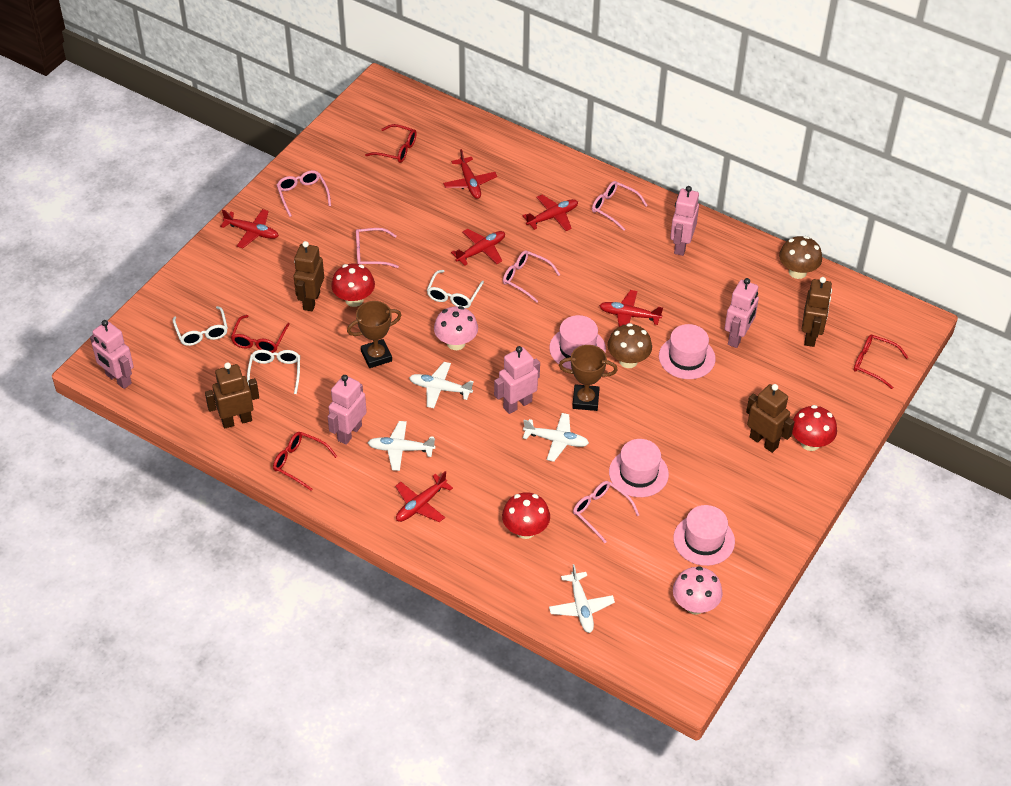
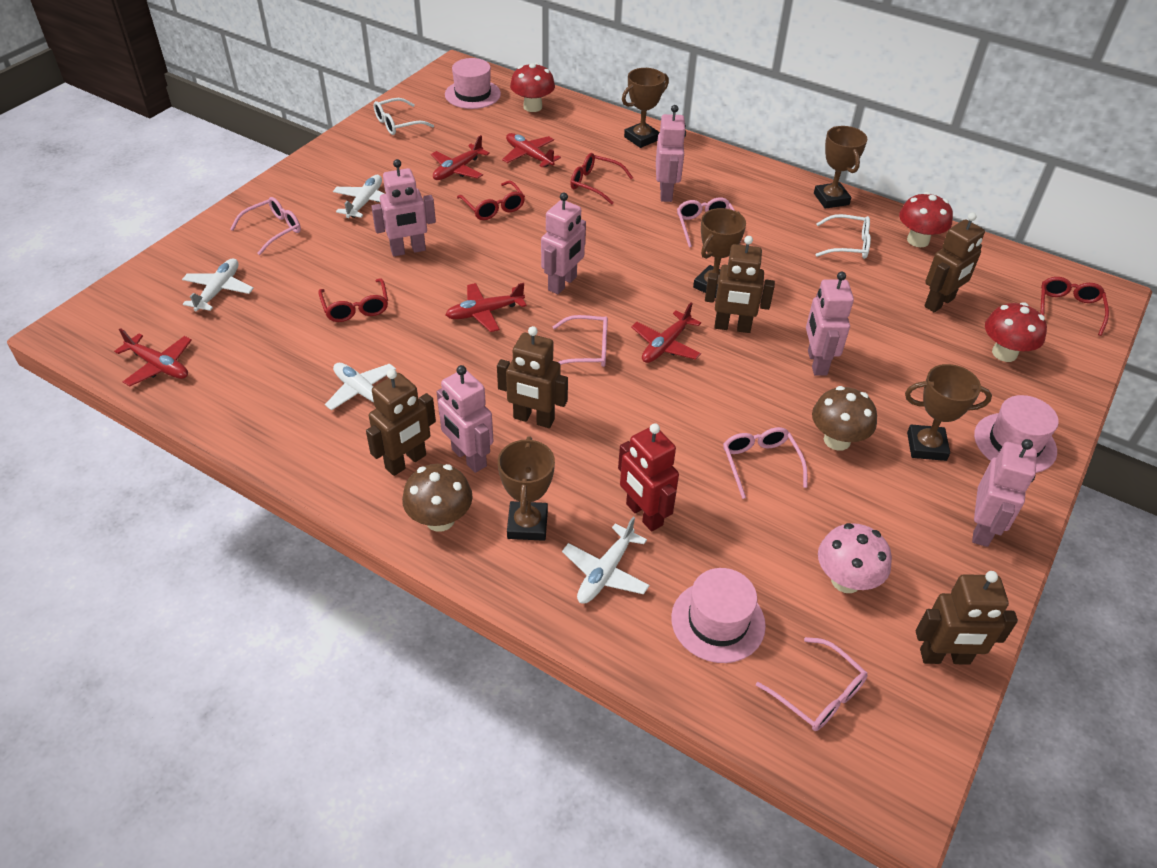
brown robot: [205,362,259,428] [294,241,324,311] [746,384,795,453] [802,277,832,347] = 4 -> [366,369,436,476] [497,326,568,428] [705,236,775,333] [916,571,1018,665] [924,213,985,312] = 5
brown trophy: [347,301,402,368] [559,345,618,411] = 2 -> [498,436,555,541] [622,68,669,148] [693,208,746,298] [814,126,867,209] [905,364,992,461] = 5
pink hat: [549,315,606,370] [609,439,669,497] [659,324,716,379] [673,505,735,566] = 4 -> [445,58,501,109] [671,568,766,663] [974,395,1059,473] = 3
pink mushroom: [434,306,478,350] [673,566,723,614] = 2 -> [818,523,892,593] = 1
pink robot: [90,320,134,389] [328,375,367,445] [494,346,540,414] [670,186,699,256] [724,278,759,348] = 5 -> [371,159,436,256] [437,365,493,473] [541,192,586,294] [656,105,686,202] [806,272,854,376] [972,439,1037,547] = 6
red plane: [220,209,279,248] [395,471,453,522] [443,149,497,199] [451,229,505,266] [523,195,578,231] [599,290,663,327] = 6 -> [114,328,192,386] [431,135,490,180] [446,283,527,332] [502,133,561,168] [631,303,701,363] = 5
red robot: none = 0 -> [618,423,679,532] = 1
white glasses: [173,306,228,346] [247,350,300,394] [427,270,484,308] = 3 -> [373,98,434,135] [815,214,871,259] = 2

